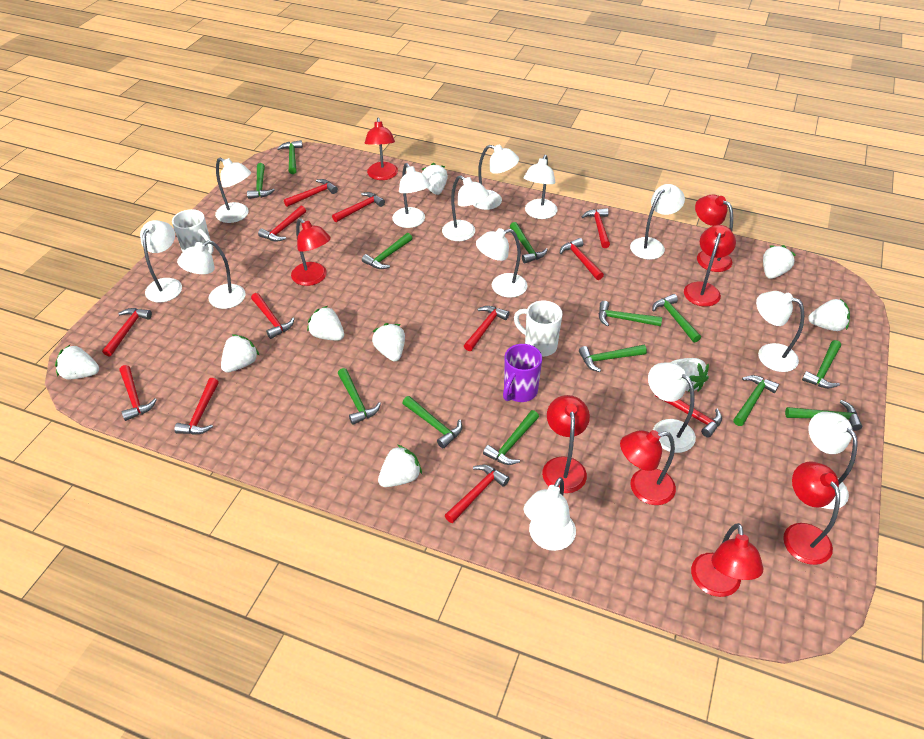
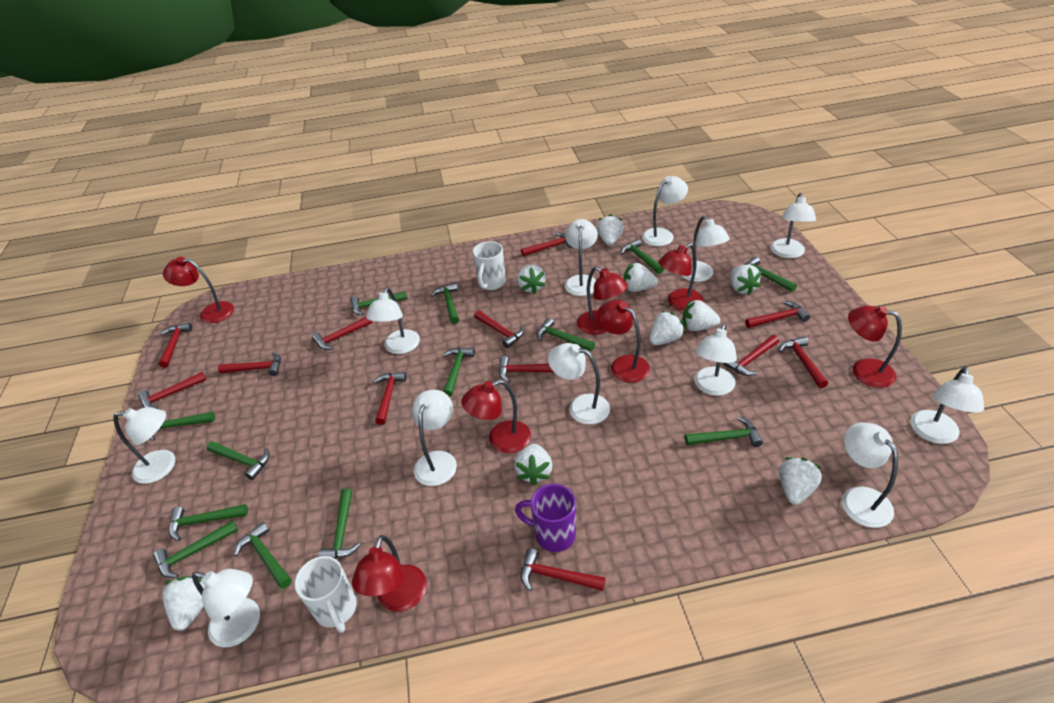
red lamp: [291,218,331,286] [365,118,398,180] [542,395,590,493] [620,430,676,505] [684,225,736,307] [691,523,764,597] [695,194,733,272] [783,461,840,565] = 8 -> [163,257,234,323] [352,535,427,612] [461,380,531,453] [577,266,628,335] [597,300,650,383] [658,243,704,311] [848,305,902,388] = 7
white lamp: [140,220,182,302] [177,240,246,309] [215,158,251,223] [392,163,431,228] [442,175,489,241] [473,145,519,210] [476,228,527,298] [524,155,558,219] [524,477,576,551] [630,184,685,260] [648,362,696,453] [756,291,804,372] [809,412,858,509] = 13 -> [113,407,175,484] [192,569,260,647] [366,287,420,354] [412,390,457,486] [548,343,610,424] [565,219,598,296] [642,176,688,246] [681,216,730,282] [694,323,737,396] [770,193,816,258] [842,423,898,528] [911,367,984,444] = 12

